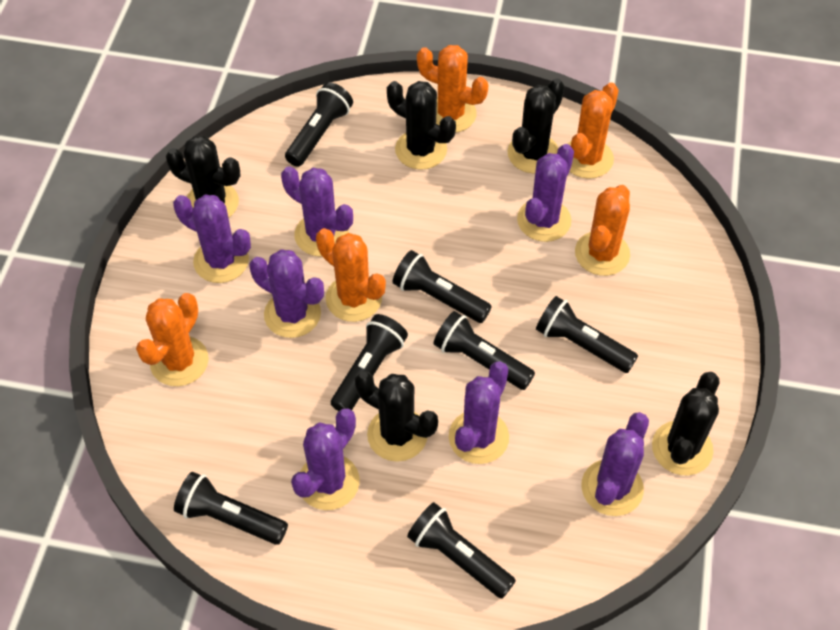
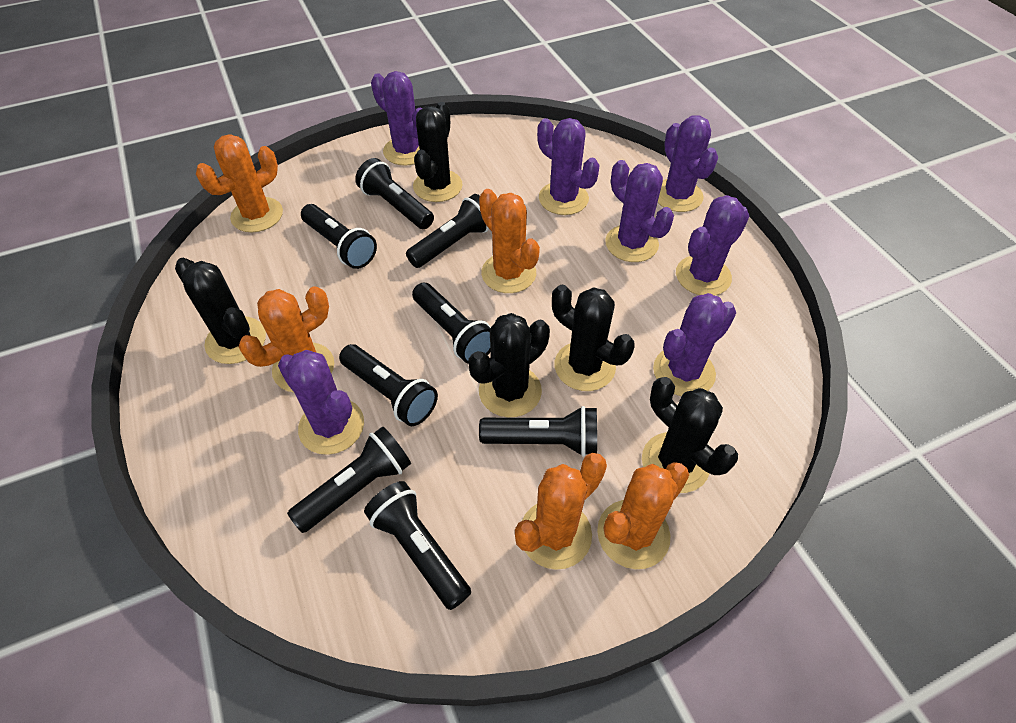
black flashlight: [174,472,288,545] [285,82,353,167] [331,314,408,411] [393,250,492,323] [407,502,516,599] [433,311,535,390] [536,296,638,373] = 7 -> [287,426,411,533] [301,204,377,269] [339,344,438,426] [355,158,434,229] [364,481,471,610] [406,194,489,268] [412,283,491,364] [479,406,597,457] = 8

